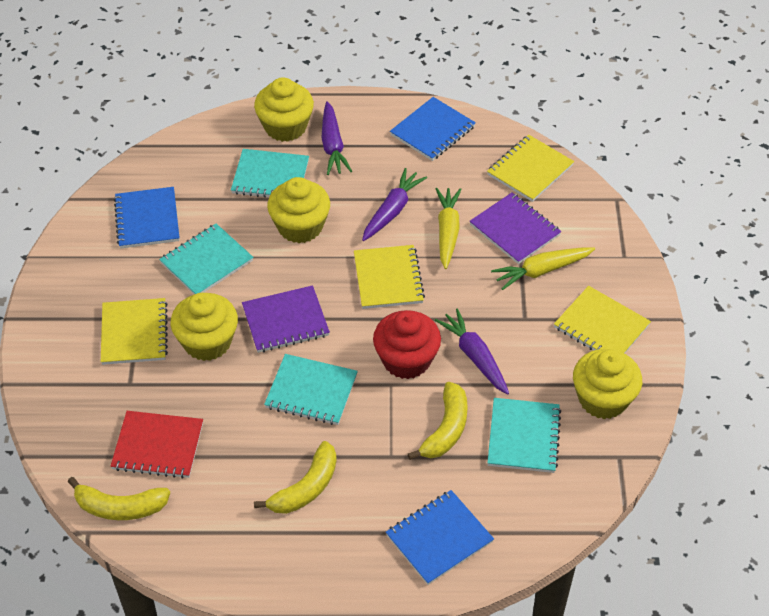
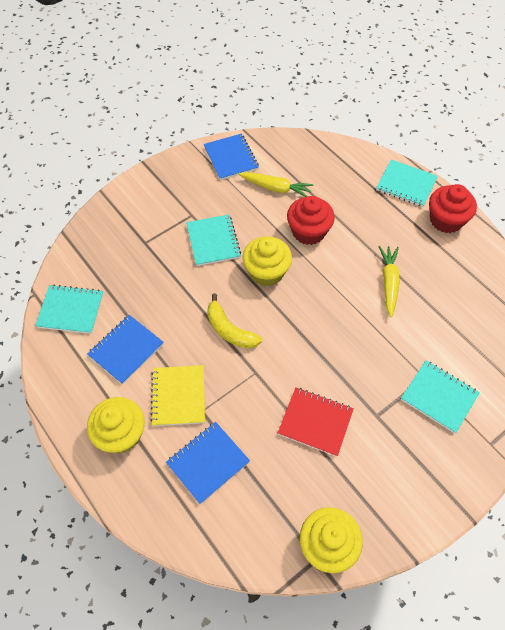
purple carrot: [321,101,352,175] [362,168,427,241] [435,308,509,395] = 3 -> none = 0
purple notebook: [242,285,330,353] [470,192,561,264] = 2 -> none = 0
red cupcake: [373,310,441,379] = 1 -> [287,196,335,245] [429,184,477,233] = 2
yellow banana: [68,477,170,520] [254,441,337,514] [408,382,468,460] = 3 -> [207,294,262,349] = 1
yellow cupcake: [170,293,238,361] [254,77,314,142] [267,177,330,243] [573,349,642,419] = 4 -> [87,397,145,453] [243,236,292,286] [300,507,363,573] = 3
yellow notebook: [101,298,168,365] [354,245,425,309] [487,135,574,202] [554,286,651,354] = 4 -> [150,365,205,426] = 1

